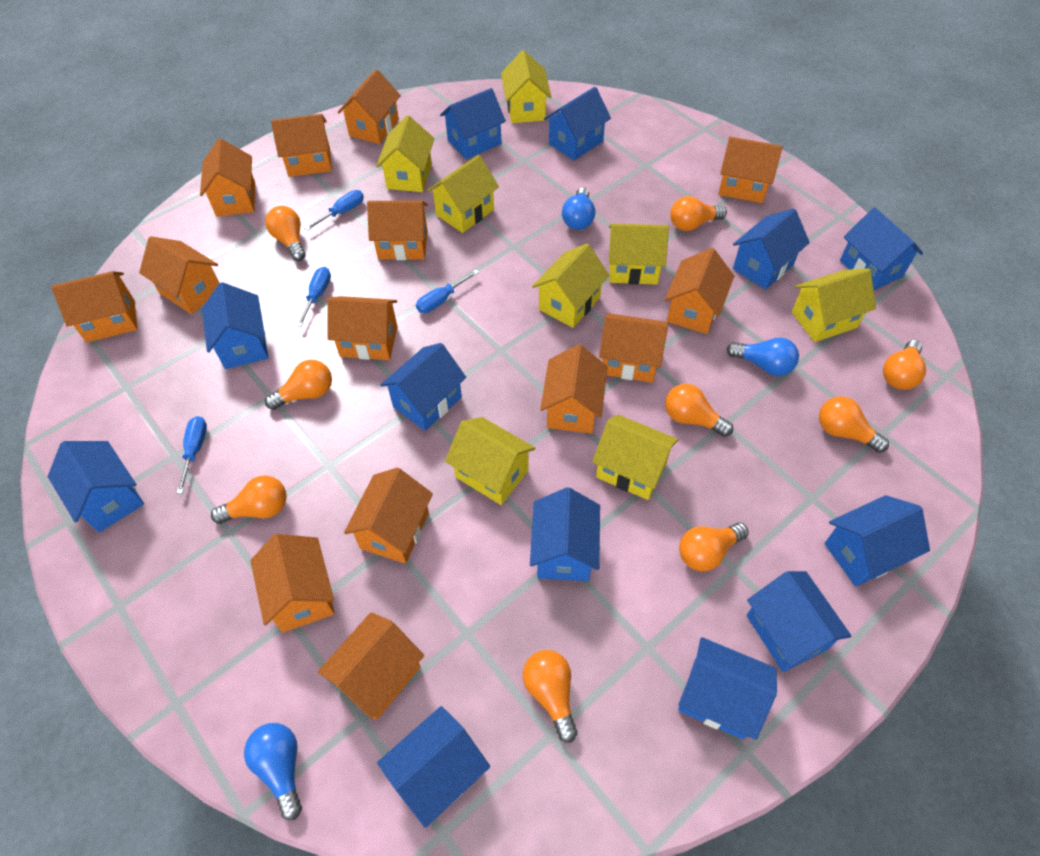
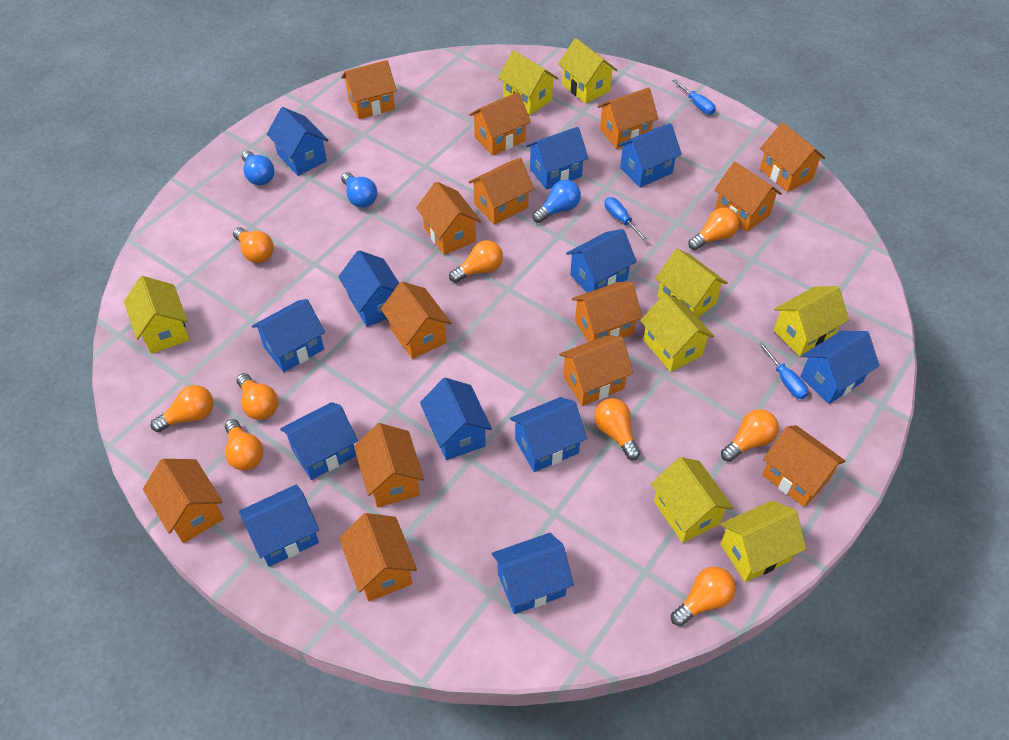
blue screwdriver: [177,416,207,494] [296,267,331,327] [305,190,364,231] [416,270,479,313] = 4 -> [605,197,648,242] [672,79,716,115] [758,342,809,399] = 3

